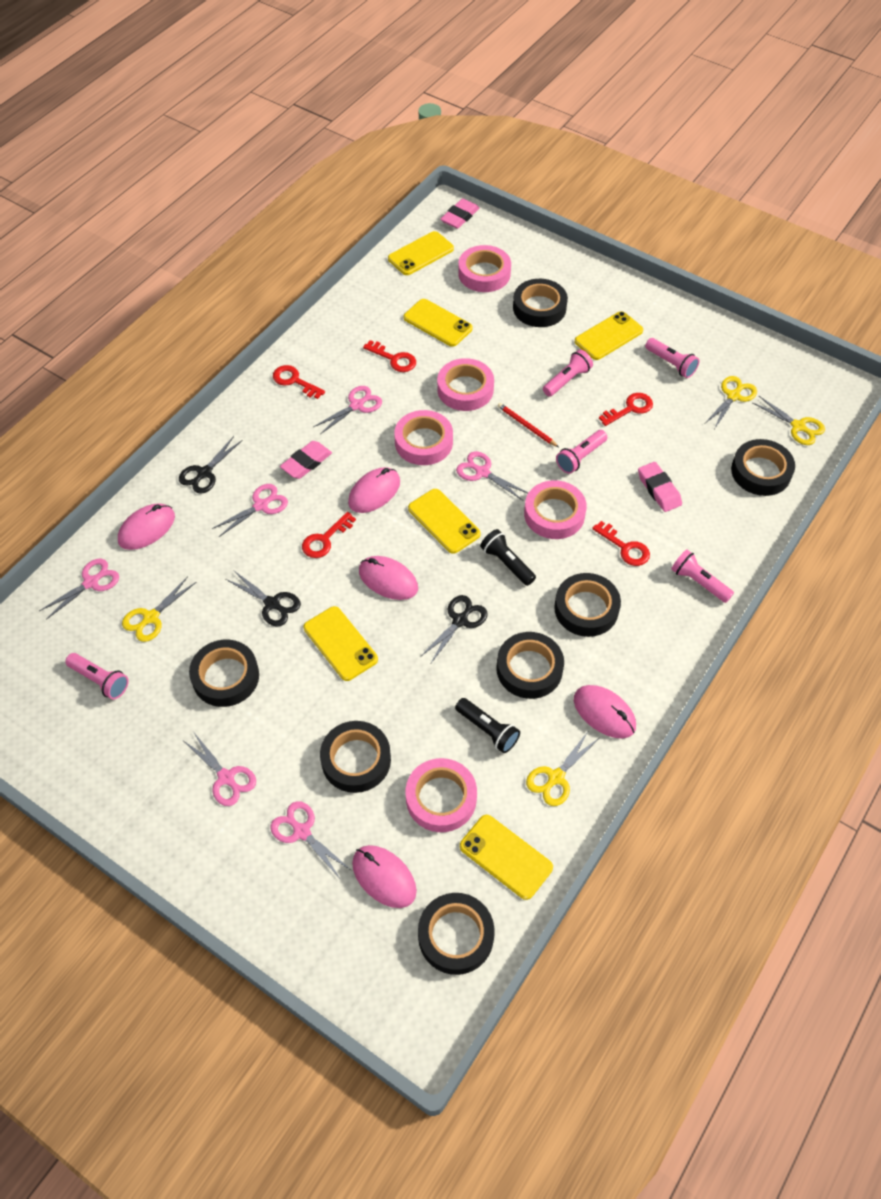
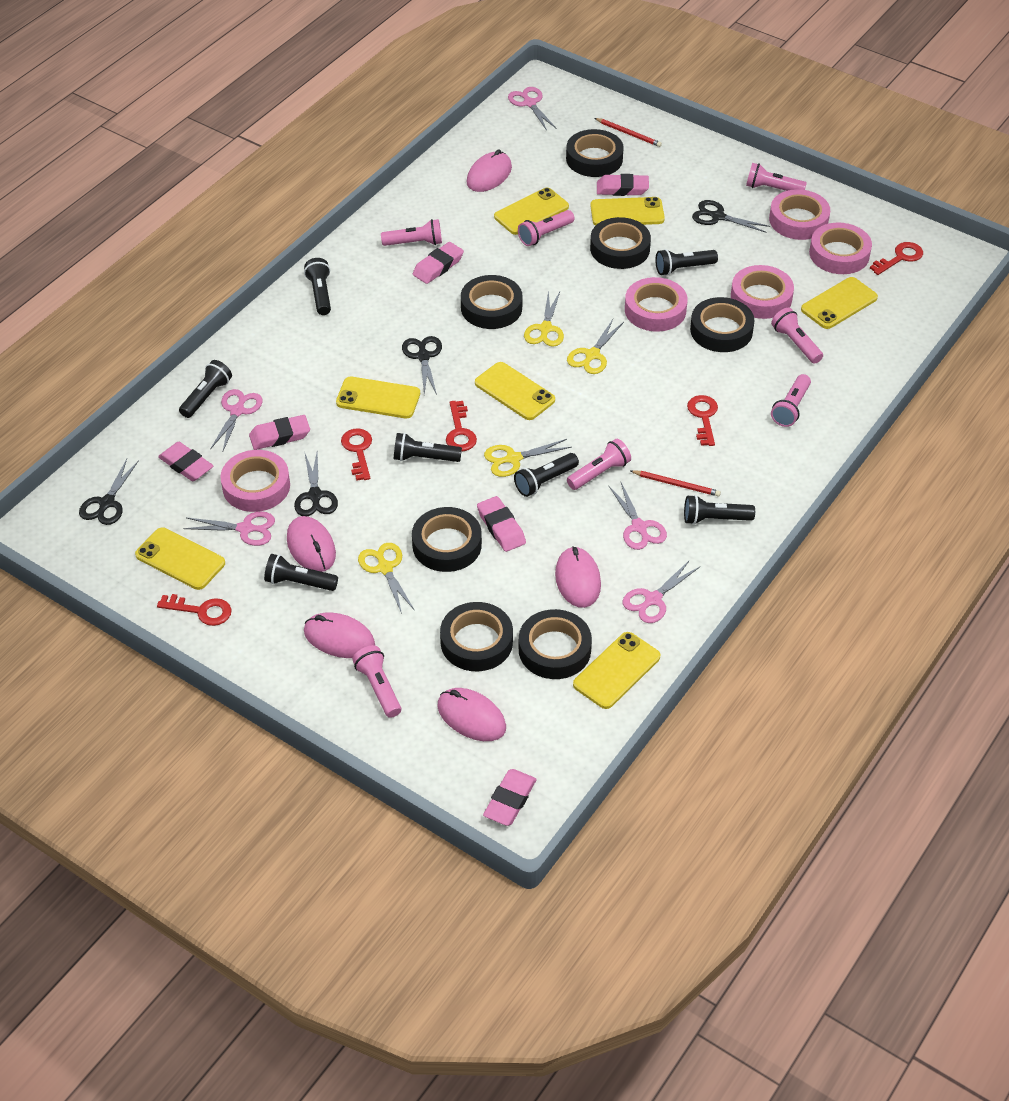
black flashlight: [455,698,520,753] [480,529,536,586] = 2 -> [179,360,232,418] [264,554,338,591] [304,258,331,315] [394,433,462,462] [514,453,579,497] [655,249,718,276] [684,495,755,525] = 7
black scissors: [179,436,243,494] [225,570,301,627] [420,595,488,663] = 3 -> [79,459,139,525] [294,451,338,516] [402,336,442,395] [692,200,770,233] = 4
pink eraser: [280,441,332,479] [440,199,479,229] [638,462,682,512] = 3 -> [158,442,213,481] [249,415,310,450] [413,242,464,284] [477,496,526,552] [483,769,537,826] [597,174,649,196] = 6
pink flashlight: [65,653,129,699] [543,349,593,397] [556,430,607,474] [645,338,700,378] [671,549,734,603] = 5 -> [352,645,401,718] [381,219,442,246] [518,210,574,246] [567,439,631,490] [746,163,807,191] [771,308,823,364] [771,374,811,427] = 7
pink scissors: [39,559,119,620] [184,733,256,806] [212,484,288,537] [271,801,351,880] [313,386,382,434] [456,451,528,501] = 6 -> [183,511,275,546] [210,389,263,453] [508,87,557,131] [609,483,667,550] [623,560,700,623] = 5
red pencil: [498,403,559,447] = 1 -> [595,118,662,147] [631,470,721,496] = 2
yellow phone: [304,606,378,681] [388,231,454,275] [404,299,473,347] [408,489,481,554] [460,815,553,900] [575,311,643,360] = 6 -> [135,527,225,590] [336,377,420,418] [475,362,555,420] [494,188,569,235] [573,632,660,709] [590,197,665,226] [801,277,878,329] = 7

